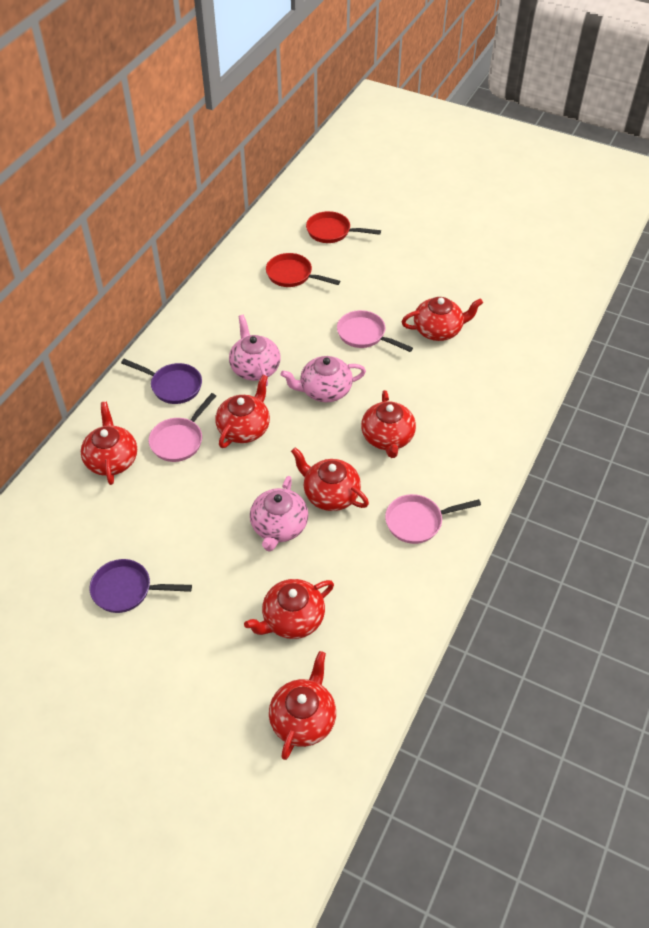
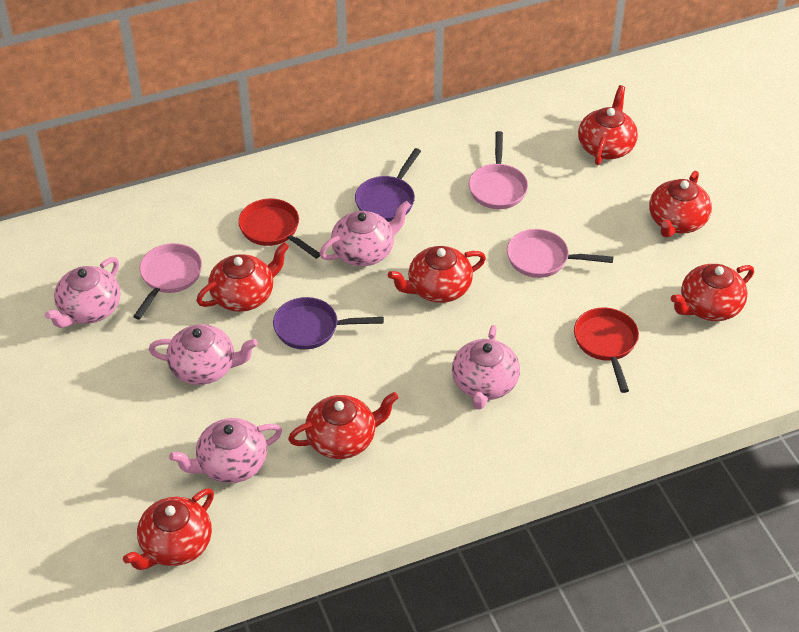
pink teapot: [229,315,281,386] [250,476,308,552] [280,356,366,402] = 3 -> [45,257,120,328] [149,324,258,385] [169,418,282,483] [320,201,411,266] [452,325,520,410] = 5

